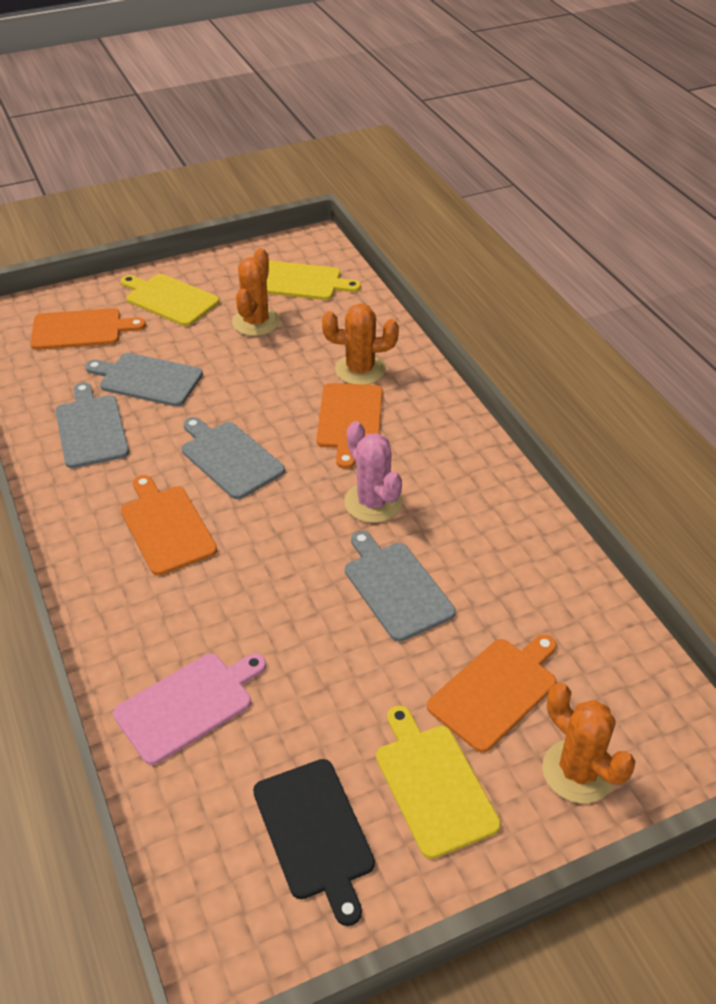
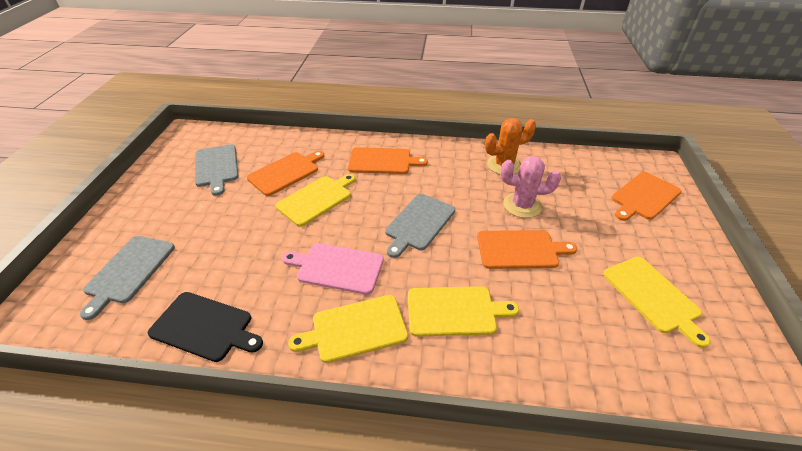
grey cutting board: [55,382,129,468] [85,353,203,406] [182,417,285,499] [345,531,456,642] = 4 -> [80,236,175,320] [195,144,239,196] [385,194,455,258] = 3
orange cactus: [232,248,280,336] [322,304,399,385] [542,683,635,803] = 3 -> [485,118,536,175] = 1
yellow cutting board: [120,274,219,326] [267,260,361,300] [376,705,501,859] = 3 -> [275,174,356,227] [288,295,408,363] [408,286,519,337] [603,257,711,348] = 4

